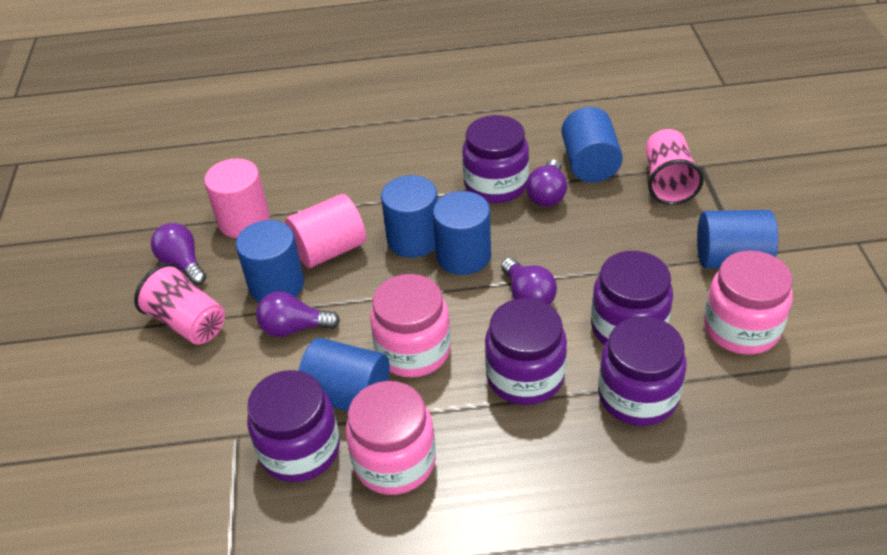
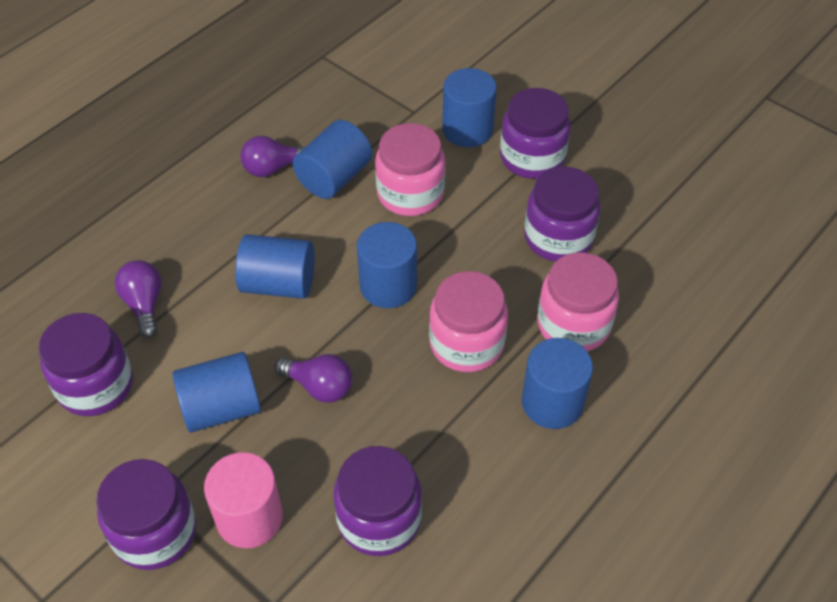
pink cup: [134,263,225,345] [645,129,704,205] = 2 -> none = 0
pink cylinder: [204,158,270,238] [285,194,366,268] = 2 -> [204,452,283,548] = 1
purple light bulb: [151,223,206,285] [256,291,340,337] [501,258,557,305] [526,159,567,207] = 4 -> [115,260,162,338] [240,136,305,177] [275,354,353,403] = 3

